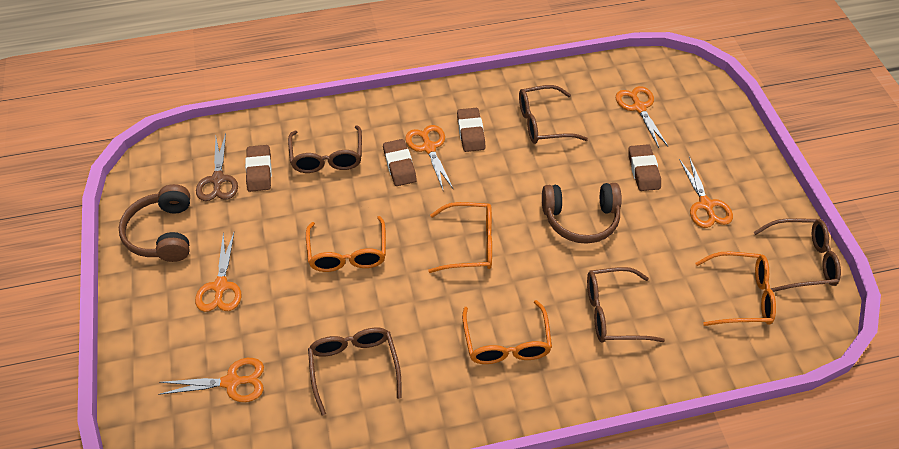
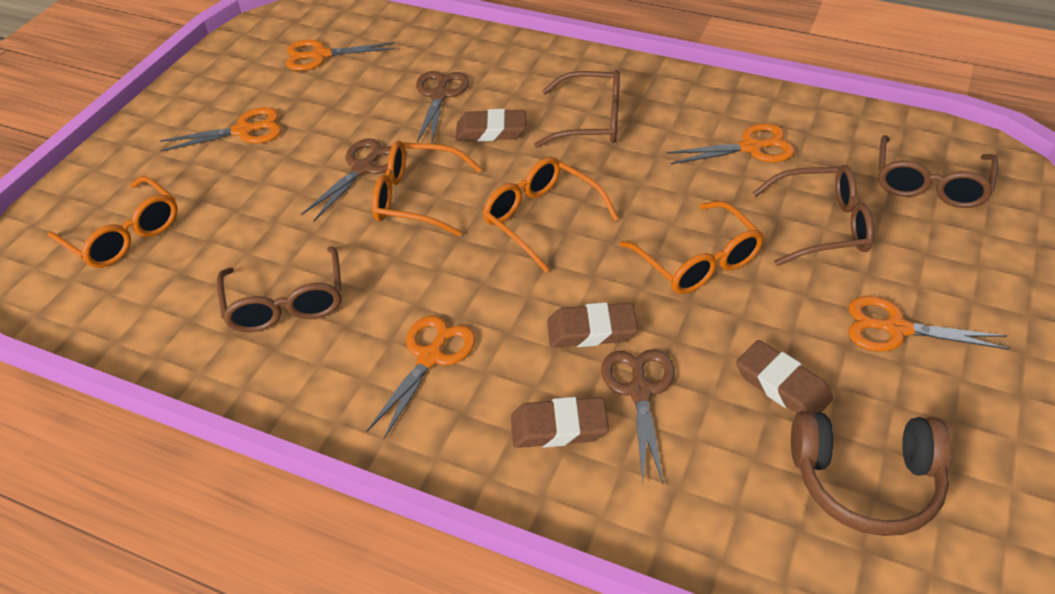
brown glasses: [288,125,362,173] [308,328,402,415] [519,85,588,144] [587,267,665,343] [754,218,841,292] = 5 -> [217,246,342,333] [534,70,620,148] [753,165,874,266] [878,135,998,208] = 4
brown headphones: [119,184,190,262] [542,183,622,244] = 2 -> [791,411,951,536] = 1
brown scissors: [196,133,238,201] = 1 -> [301,139,392,221] [416,71,469,144] [601,349,675,485] = 3

